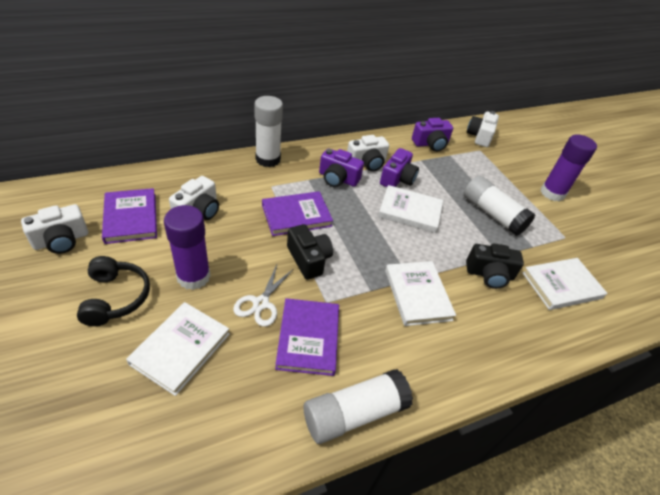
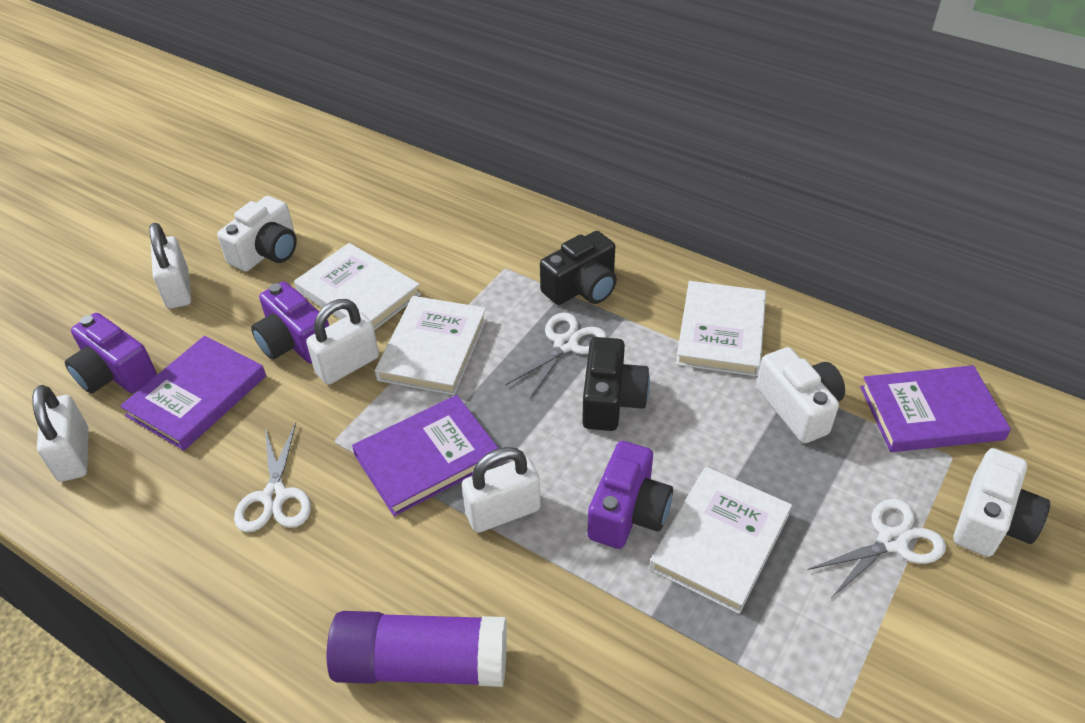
black headphones: [77,256,150,326] = 1 -> none = 0
purple glue stick: [164,205,211,290] [541,134,597,201] = 2 -> [327,611,507,687] = 1
white camera: [21,204,88,254] [169,176,219,220] [347,135,389,171] [467,111,499,147] = 4 -> [217,196,297,272] [756,347,845,443] [953,448,1050,557] = 3
white glue stick: [254,96,283,167] [304,369,413,444] [464,175,535,236] = 3 -> none = 0
white padlock: none = 0 -> [32,385,89,482] [149,223,191,309] [306,299,379,385] [462,447,541,533] = 4
white scissors: [233,265,292,327] = 1 -> [234,423,311,532] [505,313,607,399] [807,499,946,597] = 3

